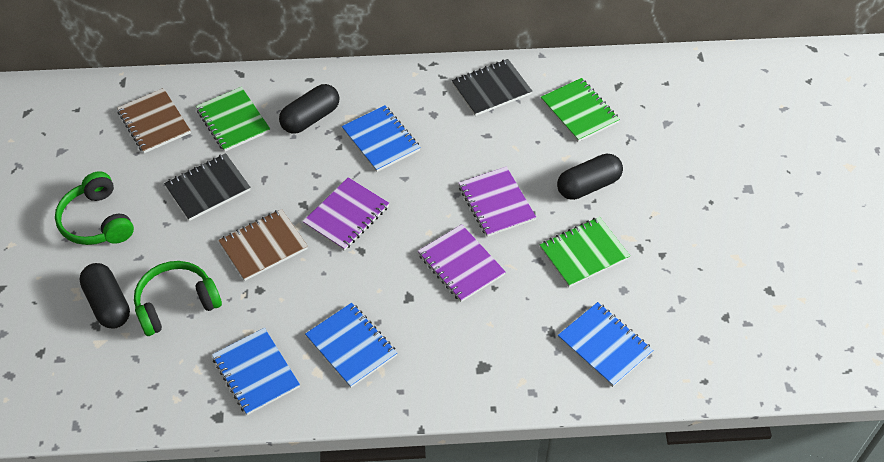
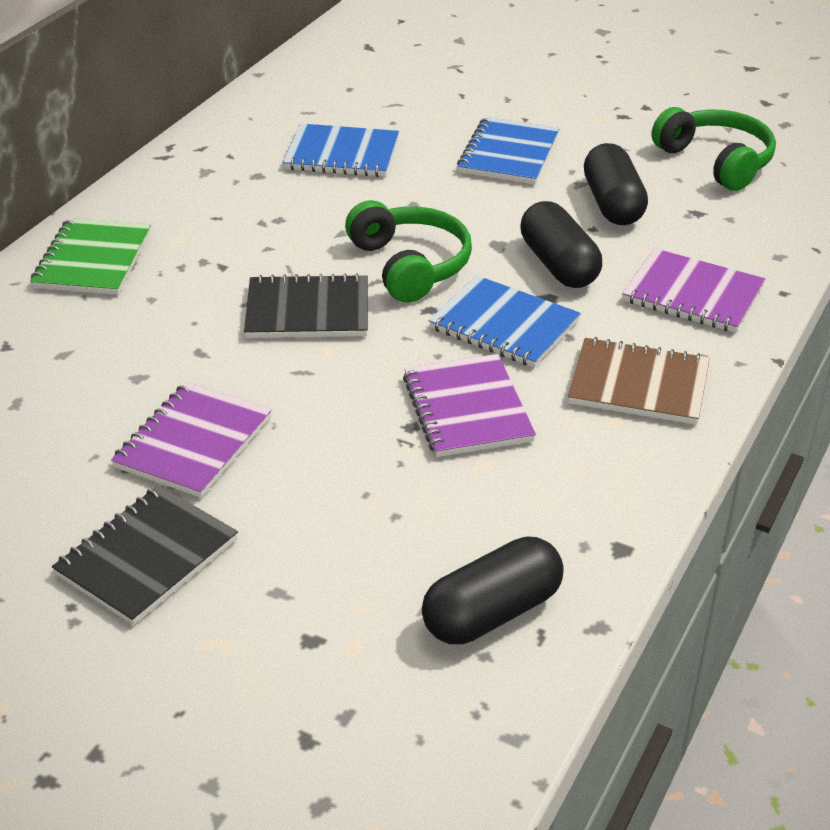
blue notebook: [212,328,300,415] [305,303,397,388] [342,105,420,172] [558,302,653,387] = 4 -> [283,123,399,177] [429,275,581,368] [457,117,560,184] = 3
brown notebook: [117,88,191,153] [218,209,308,281] = 2 -> [567,337,710,425] = 1
green notebook: [196,87,270,152] [540,217,630,287] [541,78,620,142] = 3 -> [30,218,151,295] = 1

